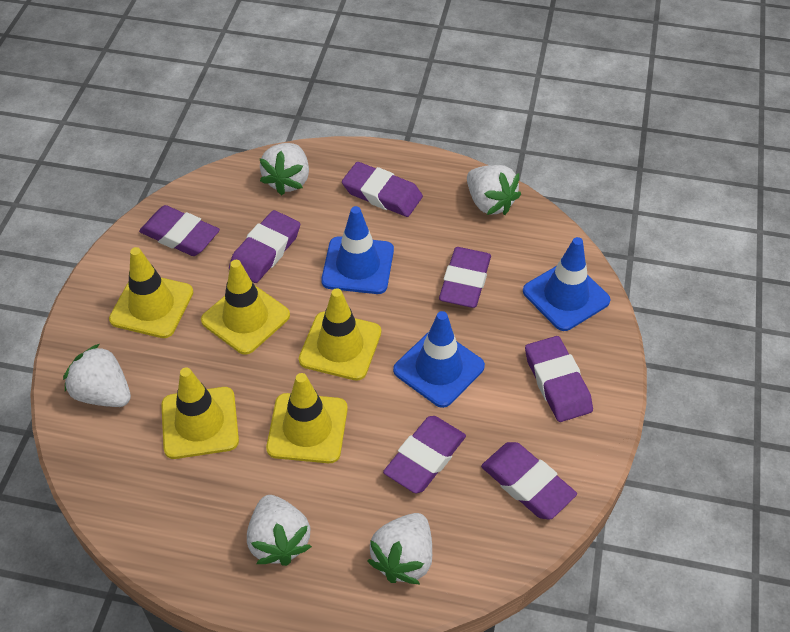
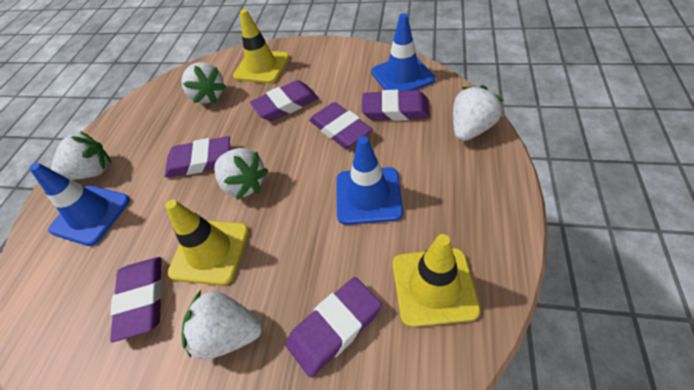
purple eraser: [139,205,220,256] [229,210,300,283] [342,162,423,217] [383,416,466,493] [439,247,491,308] [481,442,577,520] [525,336,593,422] = 7 -> [110,257,163,342] [165,136,230,178] [250,80,318,121] [286,277,382,377] [309,102,373,149] [362,90,430,121] = 6
yellow traffic cone: [109,247,194,338] [161,367,239,459] [201,260,290,355] [266,373,348,463] [299,288,381,381] = 5 -> [165,200,249,286] [233,9,289,84] [393,234,481,327] = 3

